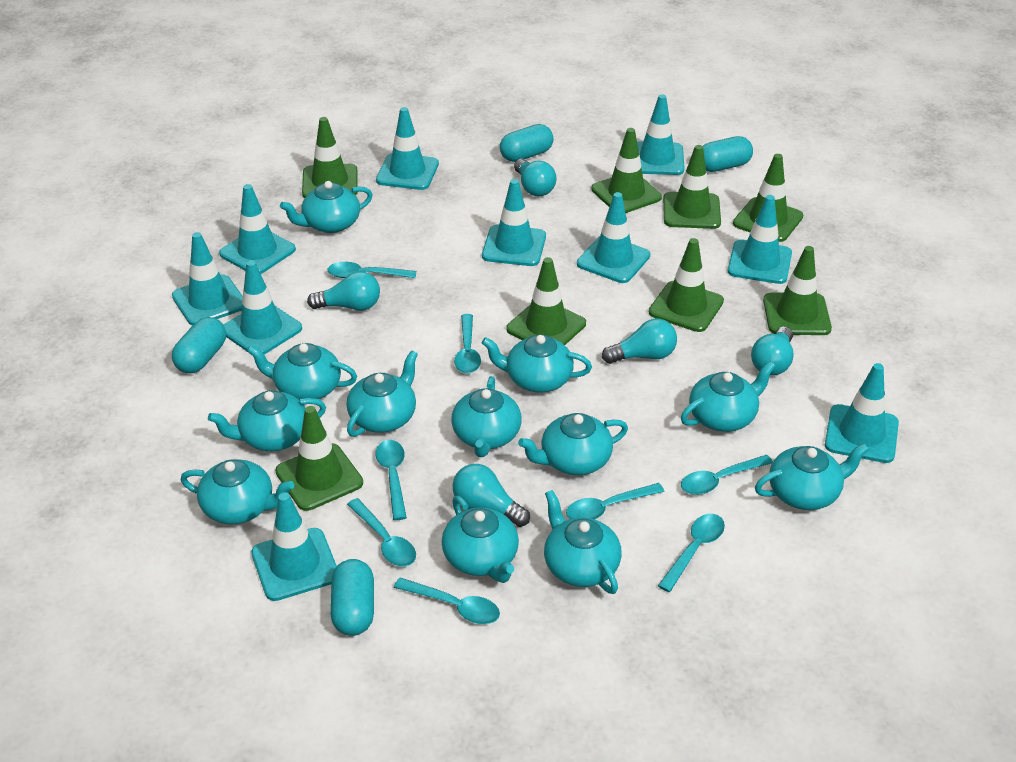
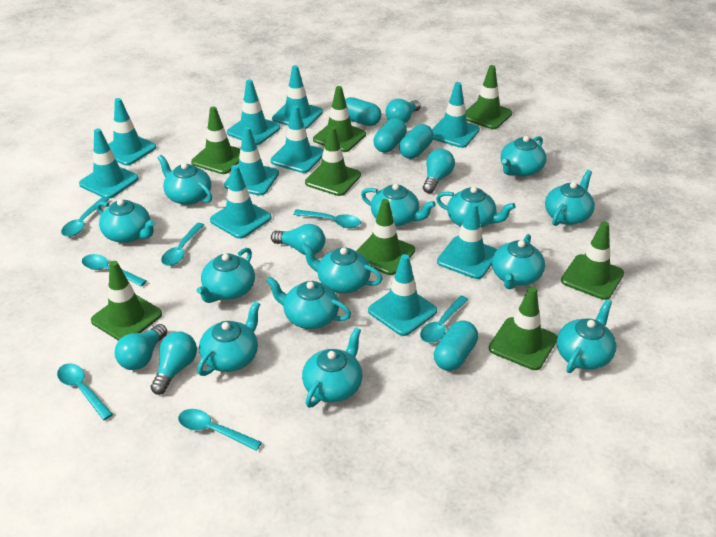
turquoise spoon: [327,262,416,278] [347,498,416,566] [376,440,407,520] [394,578,500,624] [454,314,481,374] [566,483,665,519] [658,514,725,592] [681,455,773,495] = 8 -> [57,363,113,420] [61,197,109,237] [82,254,147,287] [161,223,204,266] [178,409,262,451] [293,209,361,228] [420,296,468,343] = 7
turquoise teapot: [181,459,294,524] [208,390,326,451] [247,343,357,400] [280,181,373,233] [346,350,418,437] [442,496,519,583] [451,376,522,457] [482,335,592,393] [518,413,628,475] [544,490,622,594] [681,361,776,432] [755,443,869,510] = 12 -> [97,199,155,243] [157,155,212,205] [196,248,255,303] [197,301,260,376] [266,276,351,329] [301,244,383,293] [302,327,363,408] [361,184,436,227] [436,186,515,228] [492,234,545,289] [501,136,547,177] [545,170,595,226] [557,299,616,373] = 13

